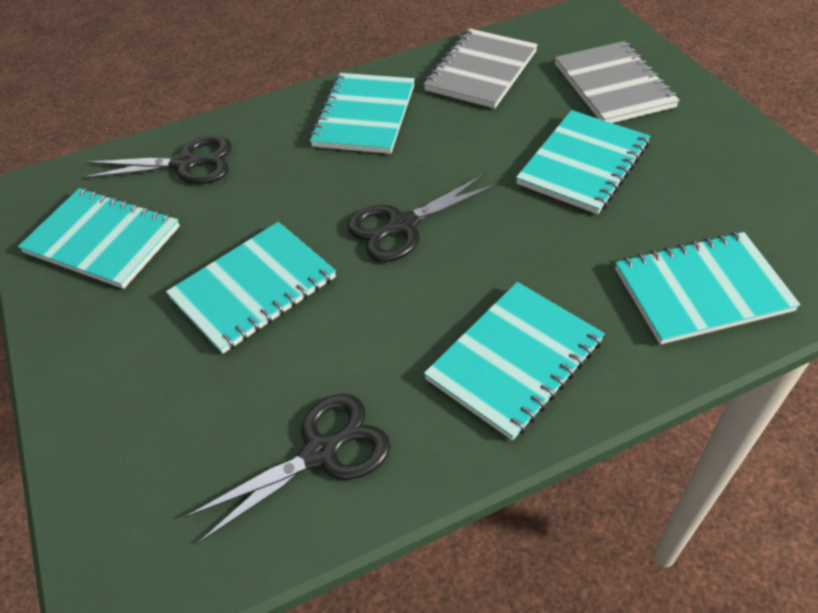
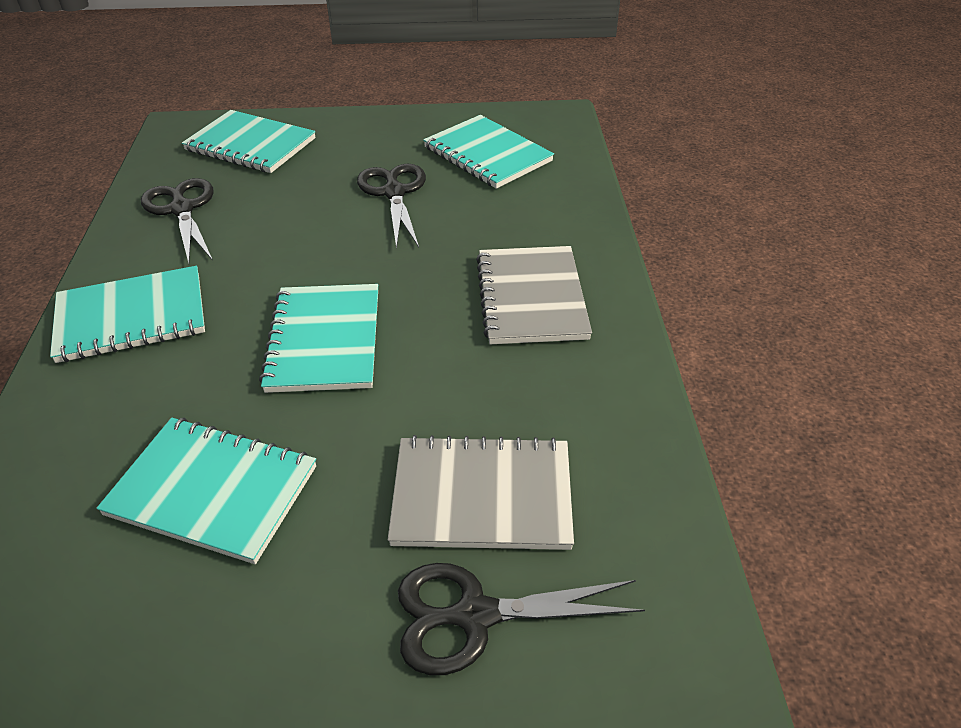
turquoise notebook: [18,188,180,289] [166,222,336,354] [310,73,415,154] [424,282,605,440] [516,110,650,214] [615,232,800,345] = 6 -> [50,266,205,363] [96,418,316,564] [182,110,315,173] [259,284,378,393] [423,115,554,189] = 5

